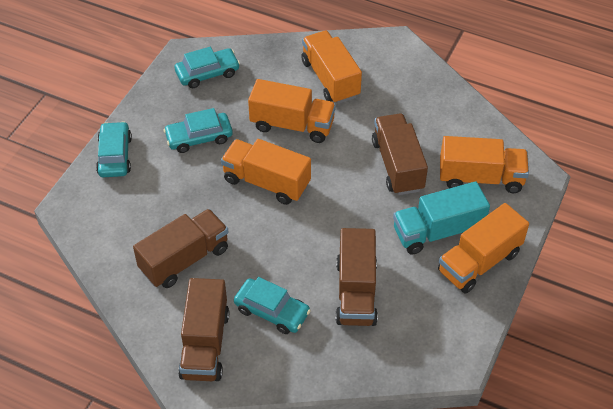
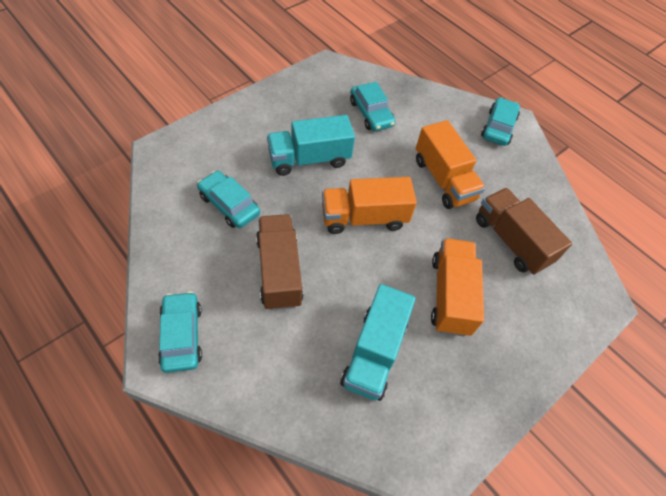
brown truck: [133,209,228,288] [178,278,229,381] [335,228,378,326] [372,113,428,195] = 4 -> [256,214,304,310] [476,188,572,275] = 2
orange truck: [221,139,311,205] [248,79,336,143] [301,31,362,104] [438,203,529,294] [440,136,529,193] = 5 -> [322,177,417,234] [416,120,485,209] [431,238,484,337] = 3
turquoise truck: [393,181,490,255] = 1 -> [267,115,355,176] [340,284,416,401] = 2

